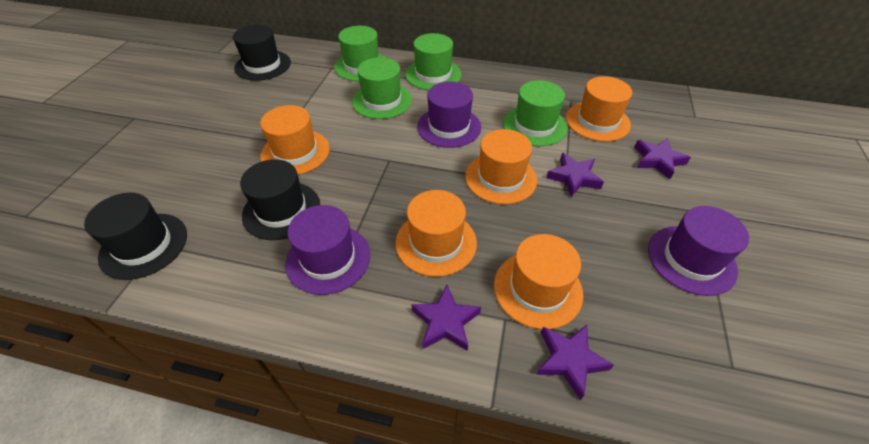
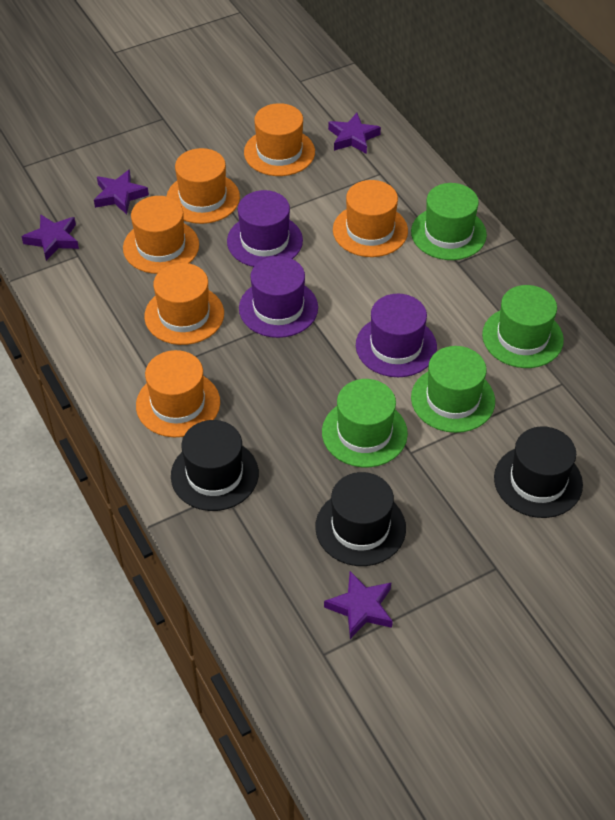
orange hat: [260,105,330,175] [396,190,477,277] [465,129,537,204] [494,234,583,329] [566,76,632,142] = 5 -> [123,196,199,274] [136,350,220,437] [144,263,224,345] [167,148,240,224] [244,103,315,176] [333,180,408,257] = 6

